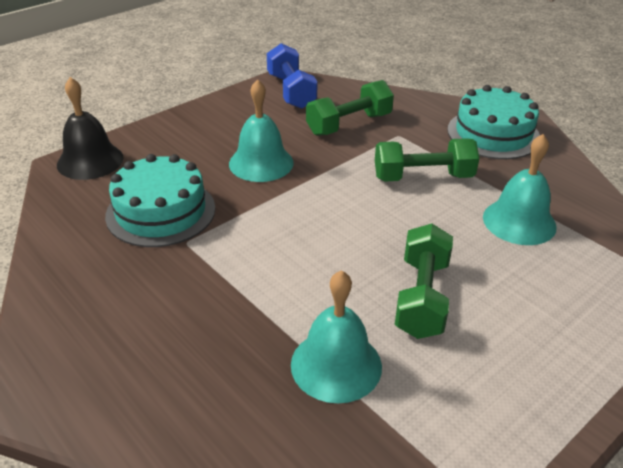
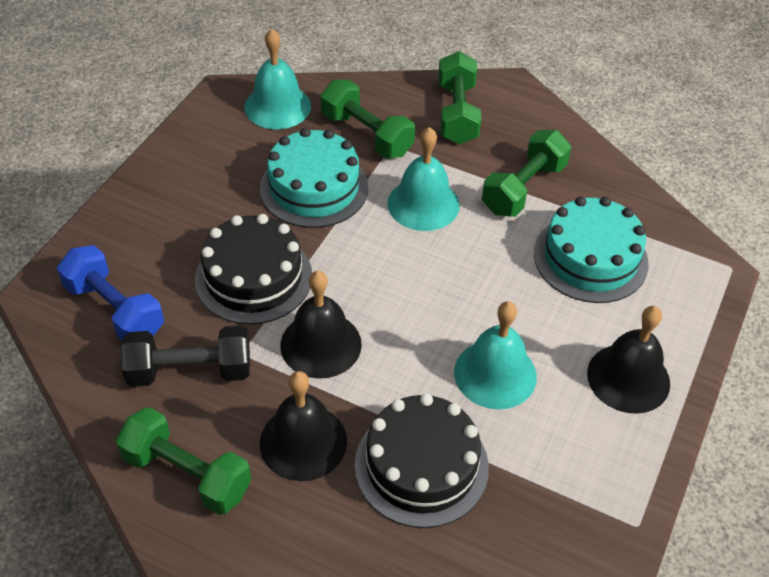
black bell: [57,77,124,180] = 1 -> [260,371,347,481] [280,271,362,379] [587,306,670,414] = 3
black cake: none = 0 -> [195,214,312,324] [355,393,489,528] = 2
black dumbbell: none = 0 -> [121,326,250,387] = 1
green dumbbell: [306,80,394,136] [375,138,479,181] [395,223,453,339] = 3 -> [116,407,251,515] [321,80,415,159] [438,51,481,144] [482,130,571,217] = 4

